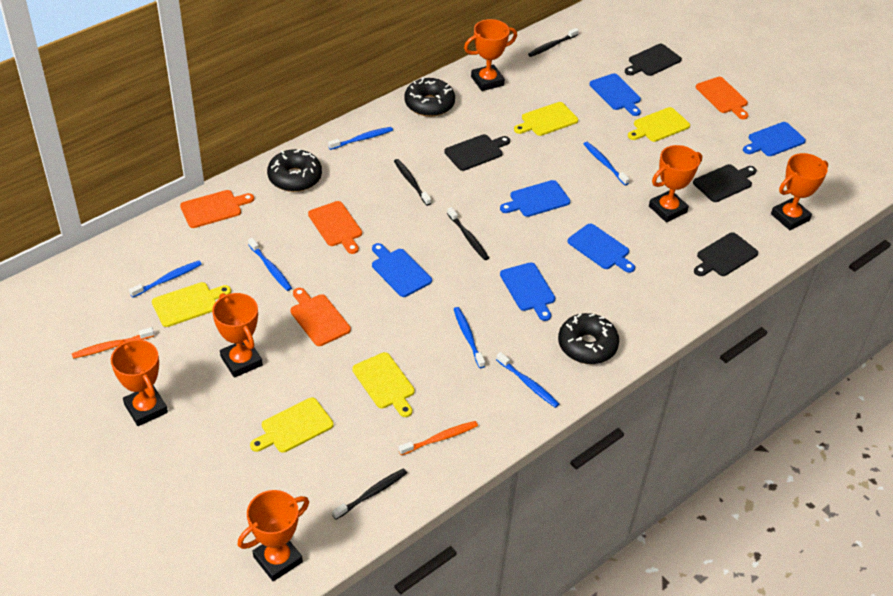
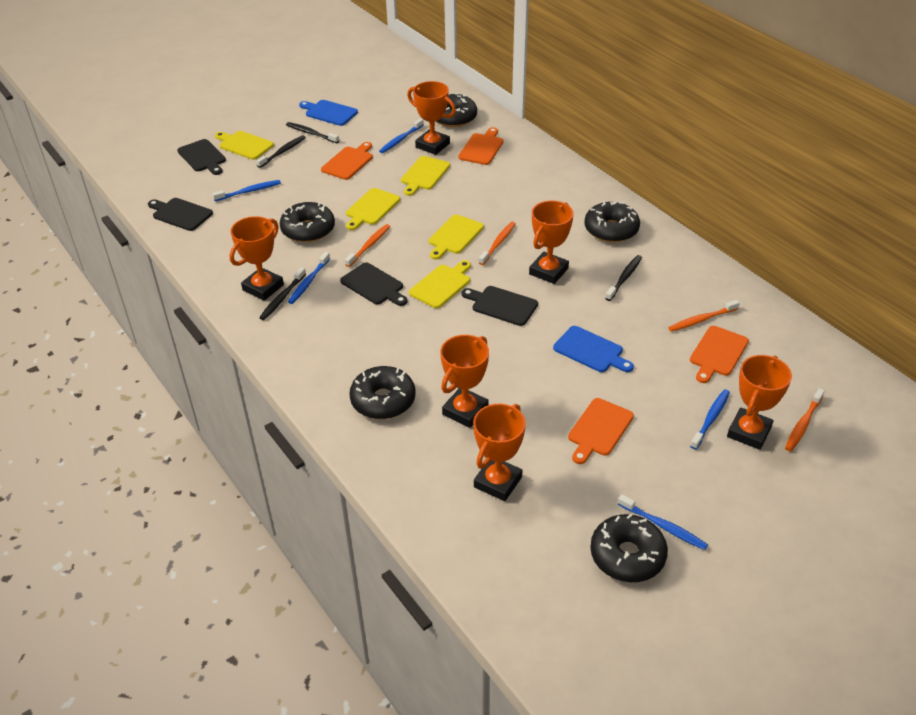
black donut: [267,149,322,192] [404,77,455,117] [558,313,619,364] = 3 -> [280,202,335,243] [349,366,416,419] [436,93,477,127] [584,201,640,243] [590,514,668,582] = 5
blue cutting board: [372,243,432,297] [500,180,570,217] [500,262,555,321] [567,223,635,273] [590,73,641,116] [743,122,806,156] = 6 -> [299,100,358,126] [553,326,634,372] = 2
blue toothbrush: [129,261,202,298] [248,238,292,291] [328,127,393,150] [454,307,485,368] [496,352,559,408] [584,142,630,185] = 6 -> [212,180,281,201] [288,252,330,304] [379,118,424,153] [618,494,708,550] [690,389,730,450] = 5
orange toothbrush: [72,327,154,359] [399,421,478,455] = 2 -> [345,224,390,267] [479,222,516,265] [668,300,740,332] [785,388,825,452] = 4

